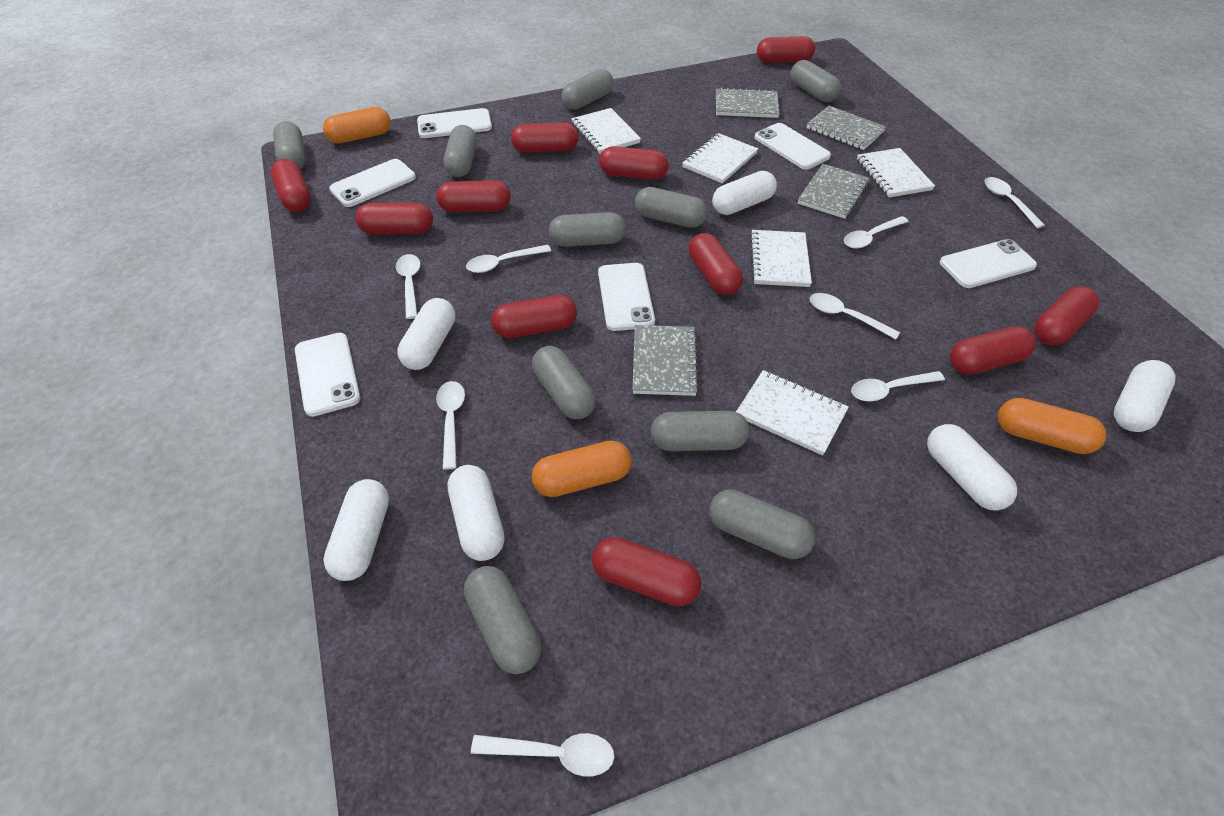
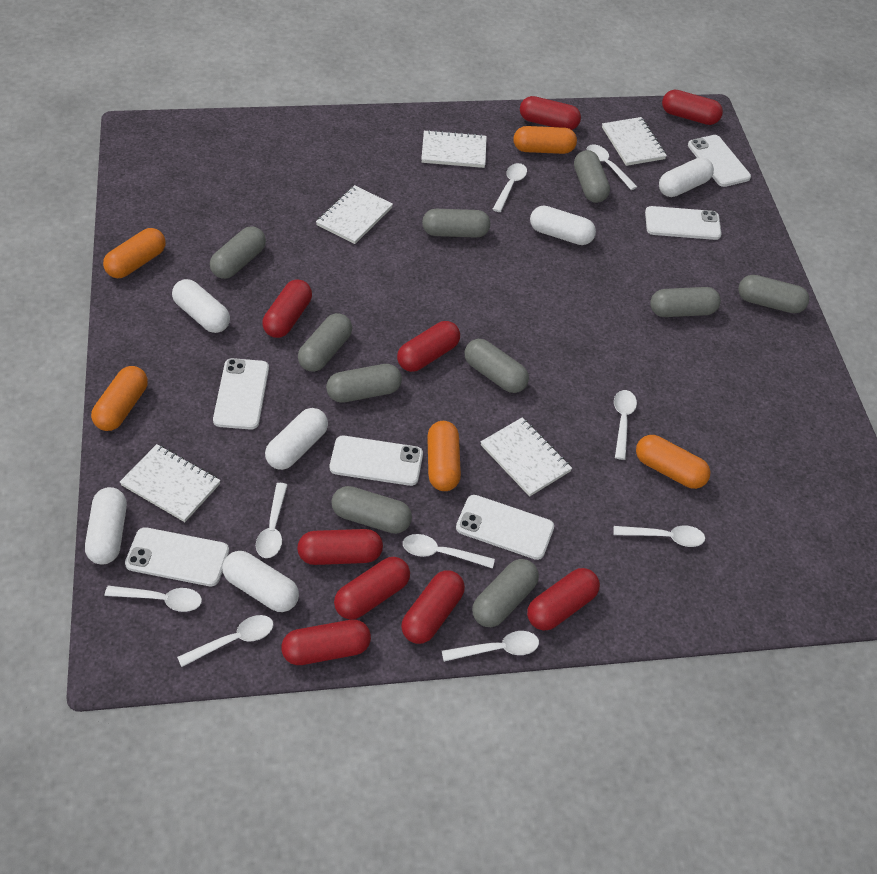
grey notebook: [632,325,699,396] [716,87,780,118] [798,164,869,219] [807,106,886,150] = 4 -> none = 0
orange capsule: [323,107,391,144] [531,441,632,497] [998,398,1106,454] = 3 -> [91,366,148,431] [103,228,166,278] [427,421,461,491] [513,126,577,154] [636,435,710,489] = 5
red capsule: [271,159,311,212] [355,202,433,234] [436,180,511,212] [491,295,577,338] [511,122,579,153] [592,537,701,606] [599,146,669,180] [688,233,743,295] [757,36,815,63] [950,326,1036,375] [1034,286,1099,345] = 11 -> [262,279,312,338] [281,620,371,665] [297,529,383,565] [334,557,410,620] [397,321,460,372] [401,570,465,644] [520,96,581,130] [527,568,600,631] [662,90,723,125] = 9
white spoon: [396,254,421,319] [436,381,465,470] [466,245,551,273] [471,733,615,777] [810,293,900,339] [844,216,909,249] [851,371,945,402] [985,177,1045,228] = 8 -> [105,586,202,612] [177,615,274,667] [256,483,287,558] [403,534,495,569] [442,631,539,662] [493,163,527,212] [587,144,637,190] [614,390,637,460] [614,525,705,547] = 9

